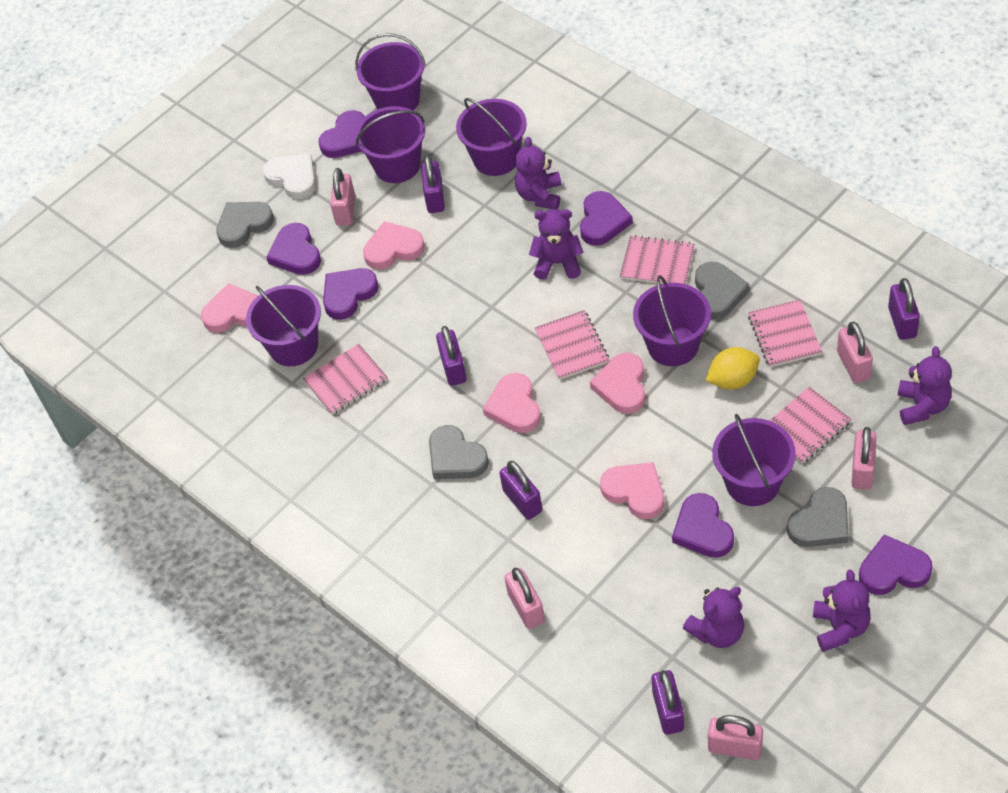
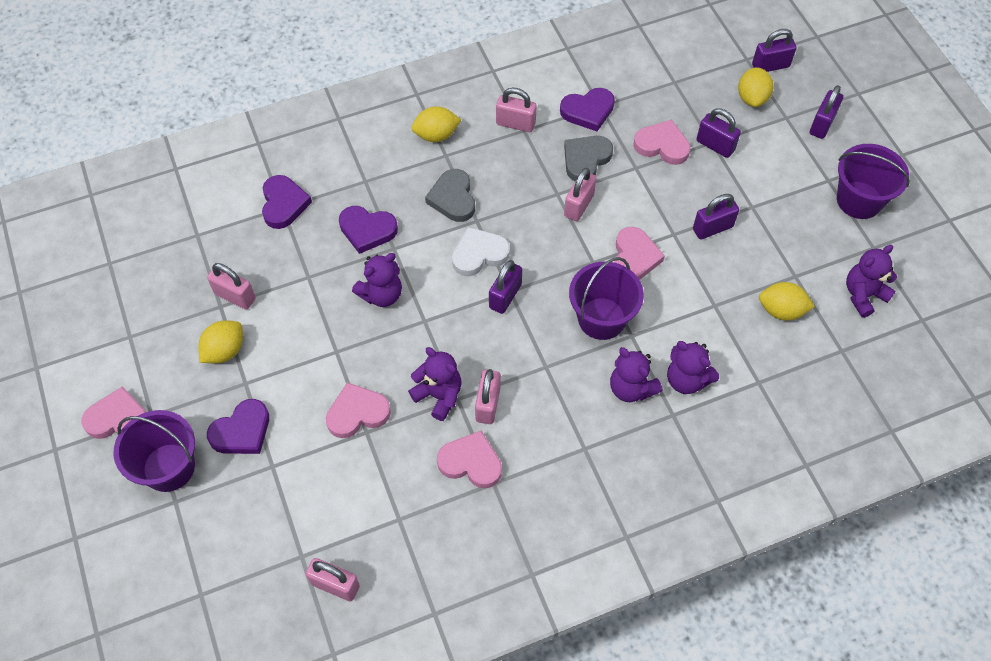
grey heart: [216,202,274,248] [429,425,489,479] [695,262,749,319] [787,487,849,547] = 4 -> [425,169,475,222] [564,136,613,181] = 2
pink notebook: [303,344,388,415] [535,310,609,380] [620,235,695,284] [748,300,822,367] [770,387,851,464] = 5 -> none = 0
purple bucket: [246,285,321,366] [355,33,426,111] [355,106,425,183] [456,98,527,176] [633,275,711,366] [712,414,796,506] = 6 -> [113,410,195,492] [569,257,644,340] [837,144,910,219] = 3
purple heart: [266,223,321,275] [318,110,365,158] [323,268,379,320] [580,191,633,246] [672,493,734,558] [859,535,933,595] = 6 -> [207,399,269,454] [262,175,312,229] [339,206,398,254] [560,88,615,131] = 4
yellow lemon: [706,347,760,390] = 1 -> [198,321,243,363] [411,106,461,142] [738,67,773,107] [759,282,815,321] = 4

